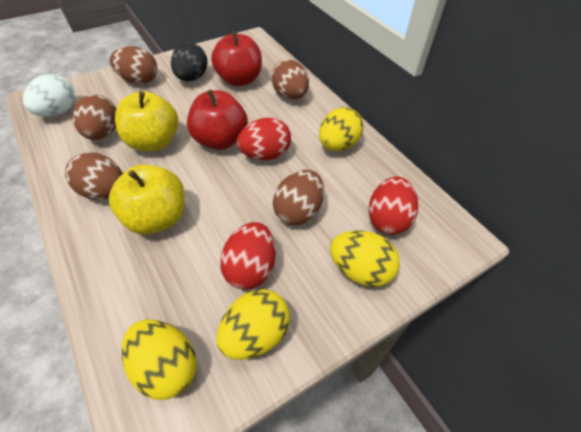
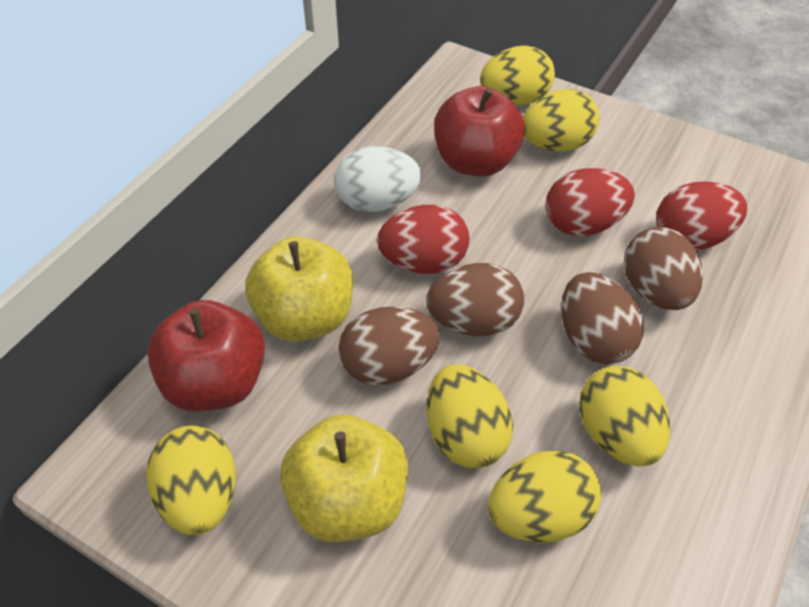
black egg: [171,42,208,81] = 1 -> none = 0
brown egg: [65,152,123,200] [73,94,116,140] [110,46,157,84] [271,59,309,100] [273,170,324,225] = 5 -> [339,306,440,385] [426,263,524,336] [561,272,644,364] [624,227,703,310] = 4
yellow egg: [122,319,197,400] [216,289,290,360] [319,107,363,151] [330,230,400,287] = 4 -> [146,426,236,535] [427,364,513,468] [480,45,555,105] [488,450,601,543] [523,89,599,152] [579,366,670,466] = 6

